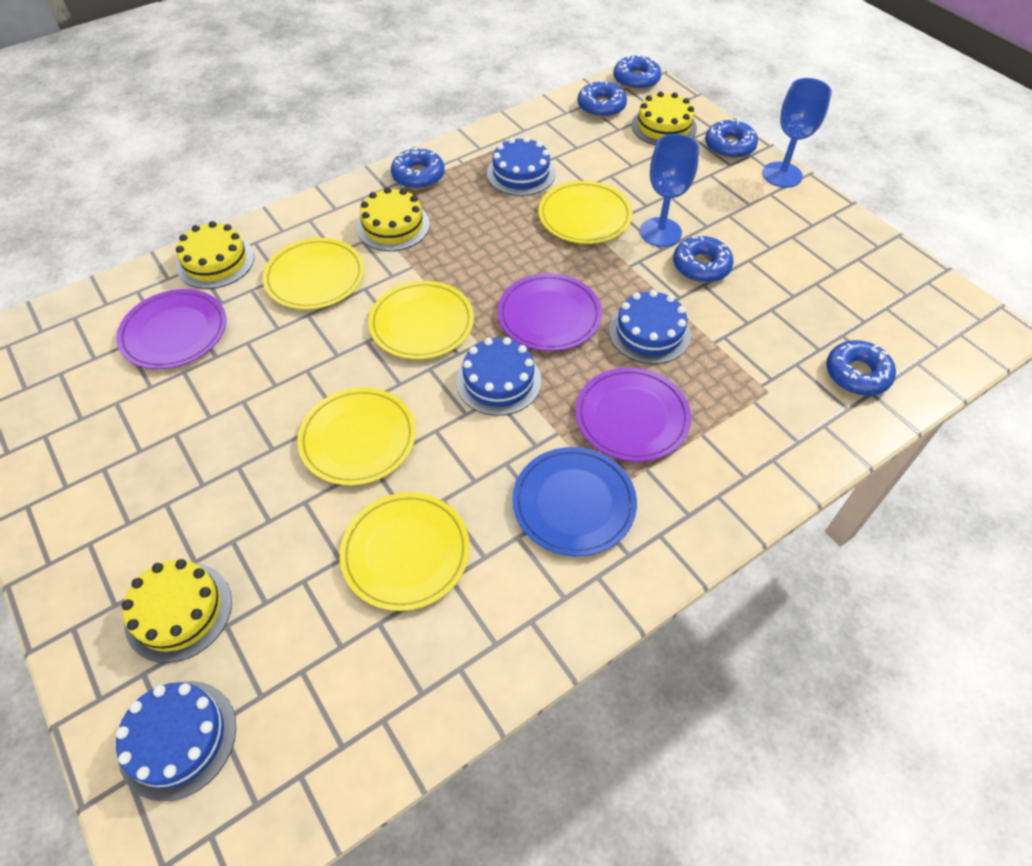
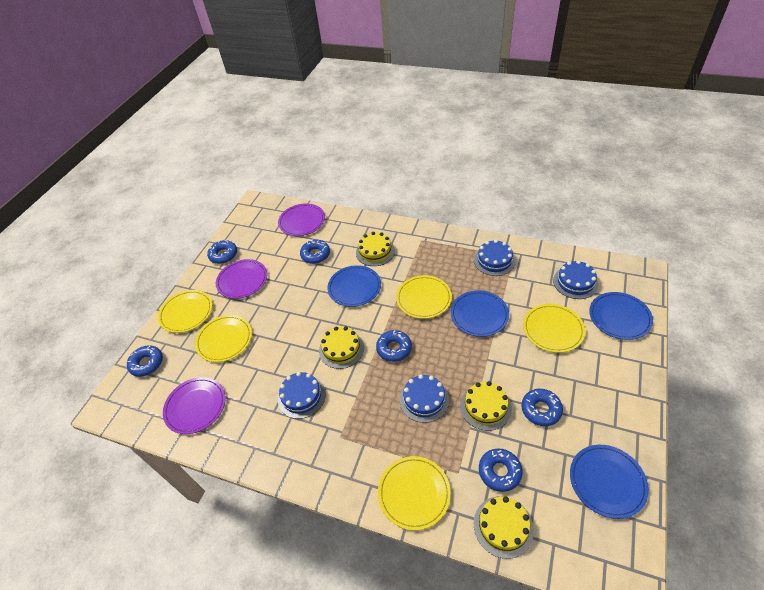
blue goblet: [640,134,699,247] [762,78,832,188] = 2 -> none = 0
blue plate: [512,447,637,556] = 1 -> [328,265,381,307] [451,290,509,337] [570,445,649,519] [589,292,653,340] = 4

